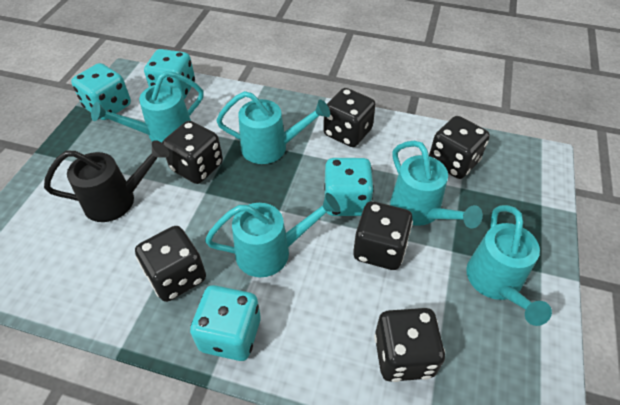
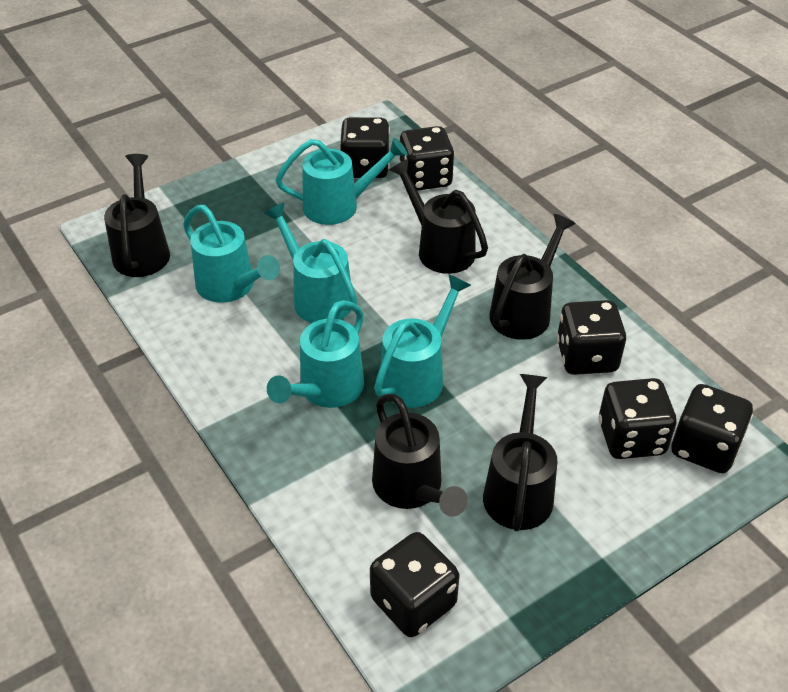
black watering can: [44,140,169,222] = 1 -> [104,154,170,277] [372,394,468,517] [389,159,488,274] [483,374,557,531] [489,214,576,340] = 5
turquoise dice: [71,63,131,120] [144,49,195,99] [190,285,261,361] [324,158,374,216] = 4 -> none = 0

